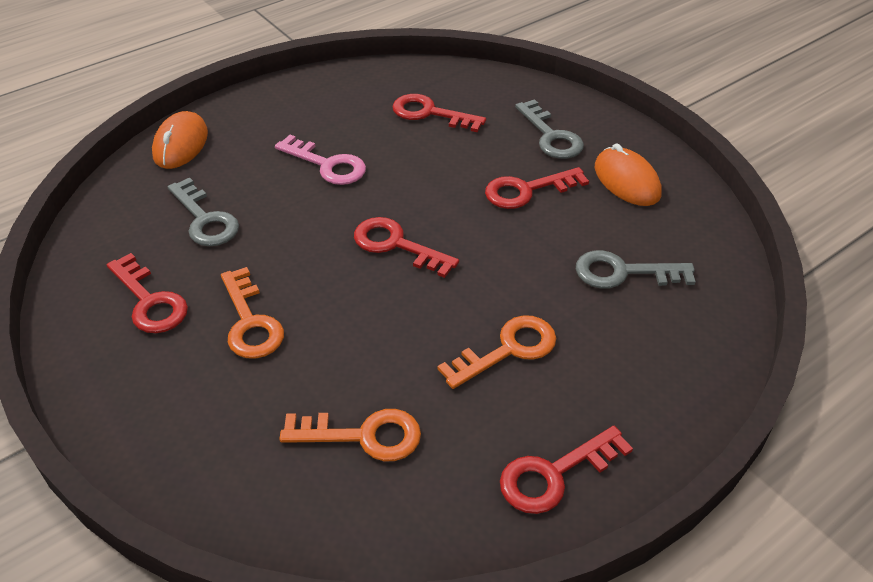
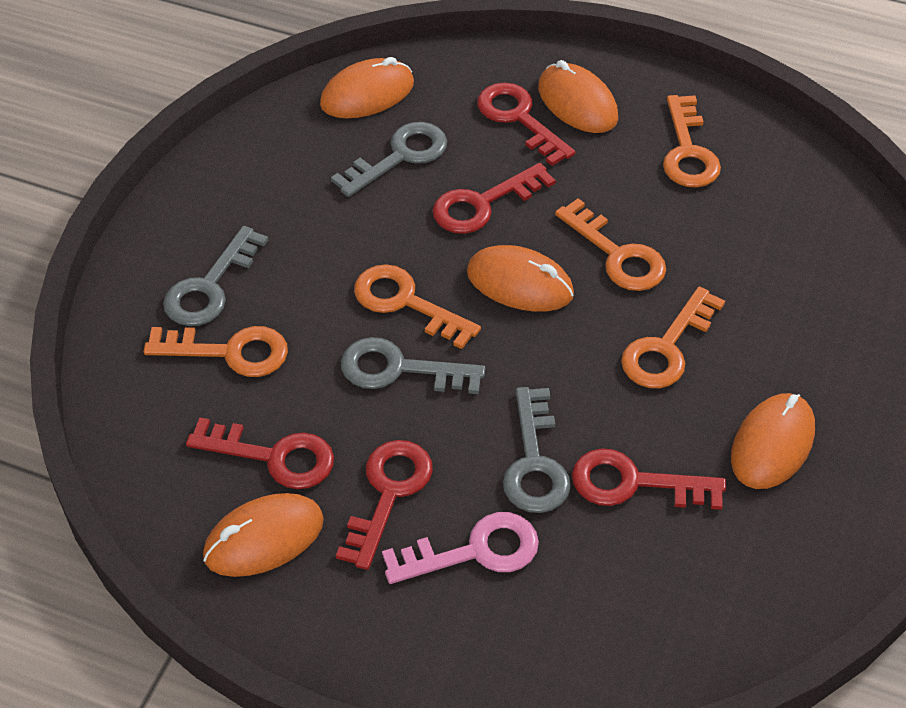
grey key: [168,178,239,246] [515,99,584,159] [576,250,696,289] = 3 -> [163,226,268,326] [331,122,447,197] [341,337,485,394] [503,387,571,513] = 4
orange key: [221,267,284,359] [280,409,421,461] [438,315,556,389] = 3 -> [144,326,288,377] [354,264,481,349] [555,198,666,291] [621,287,725,388] [663,95,721,187] = 5
orange mouse: [152,111,208,169] [595,144,662,206] = 2 -> [203,493,324,577] [320,57,414,118] [467,245,574,312] [538,60,618,133] [731,393,815,489] = 5

